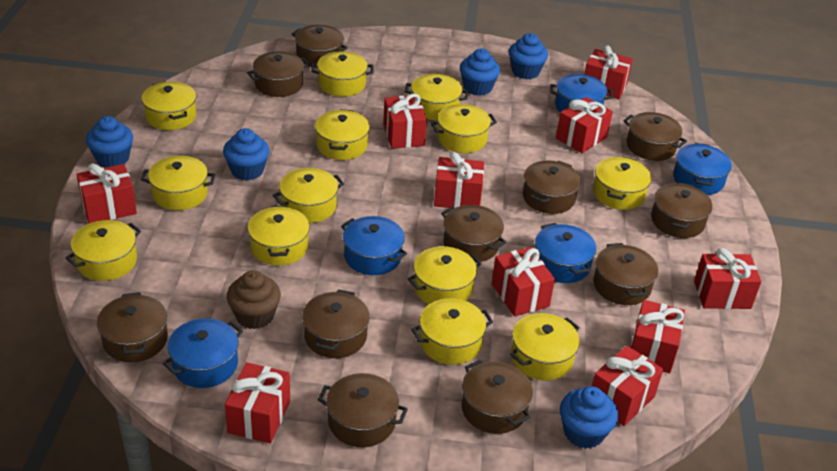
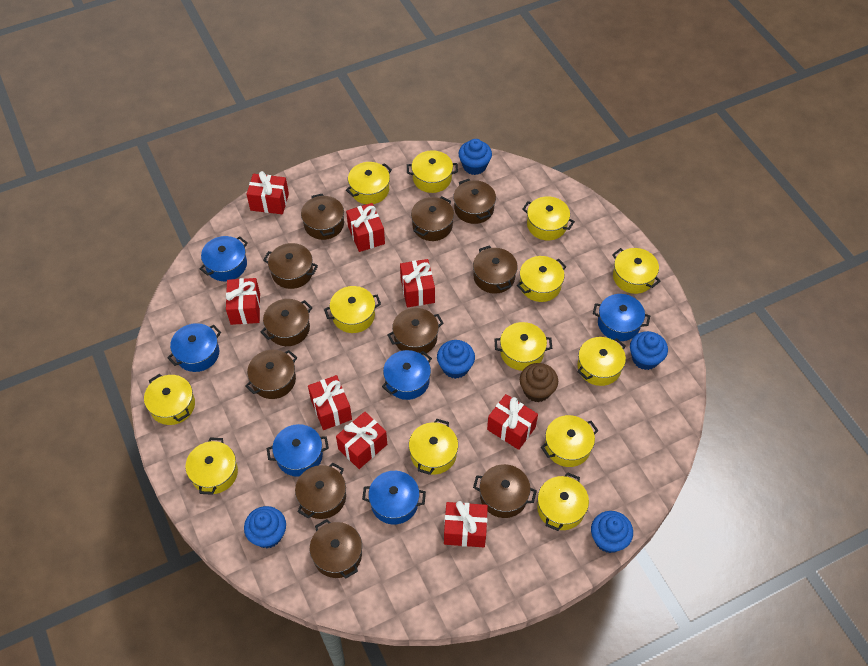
blue pot: [163,318,243,388] [341,216,407,275] [535,223,596,283] [550,74,613,112] [673,143,732,195] = 5 -> [167,323,221,372] [200,236,248,281] [267,424,329,477] [362,471,426,524] [382,350,432,400] [593,294,650,341] = 6
red gift: [76,163,137,223] [225,362,290,444] [383,94,427,149] [434,152,484,208] [492,247,555,317] [556,97,613,153] [584,45,633,99] [592,346,663,426] [631,300,685,373] [694,248,761,309] = 10 -> [226,278,260,325] [247,171,289,214] [308,375,352,430] [336,412,387,469] [346,203,385,252] [400,259,435,307] [444,501,488,547] [487,394,538,450] = 8

